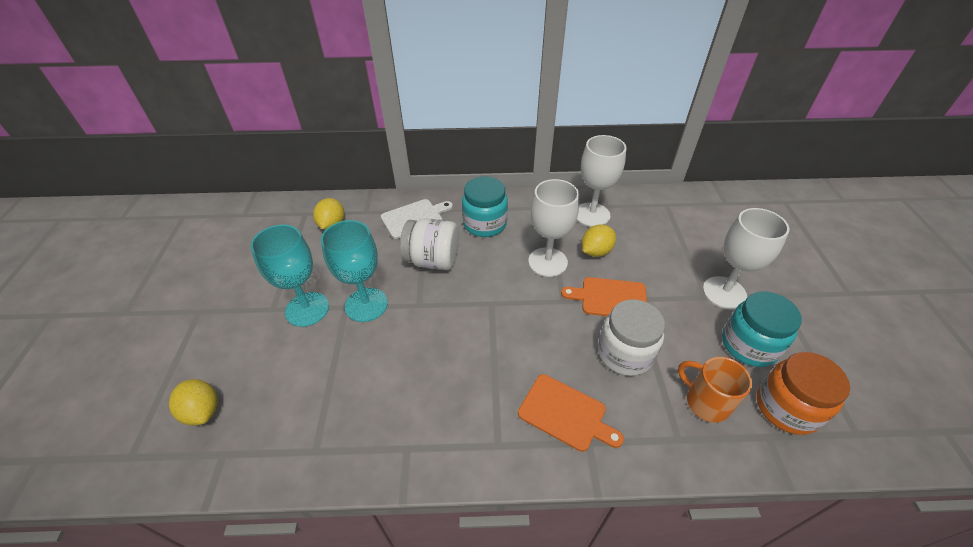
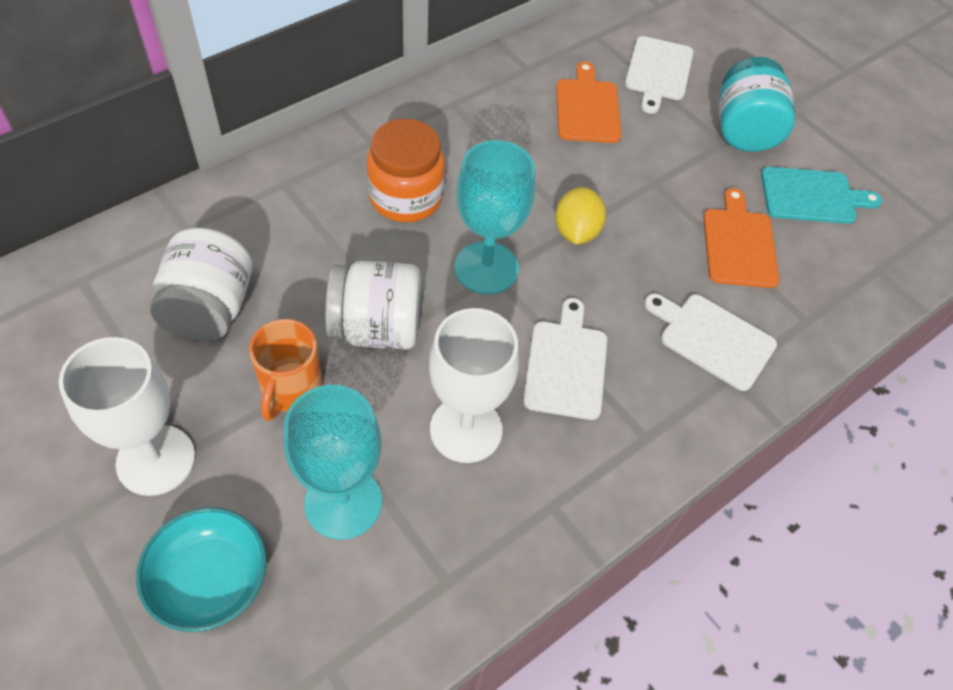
turquoise bowl: none = 0 -> [136,507,267,632] = 1
turquoise cutting board: none = 0 -> [761,167,882,224] = 1
turquoise jar: [462,177,508,237] [722,291,802,367] = 2 -> [719,57,795,152] = 1
white cutting board: [381,199,453,239] = 1 -> [523,298,607,420] [625,36,694,114] [644,293,777,391] = 3
white goblet: [528,179,579,277] [577,135,626,227] [703,208,789,309] = 3 -> [59,337,195,496] [429,308,519,463] = 2
yellow lemon: [169,379,218,425] [313,198,344,230] [582,224,616,257] = 3 -> [555,187,606,244] = 1

